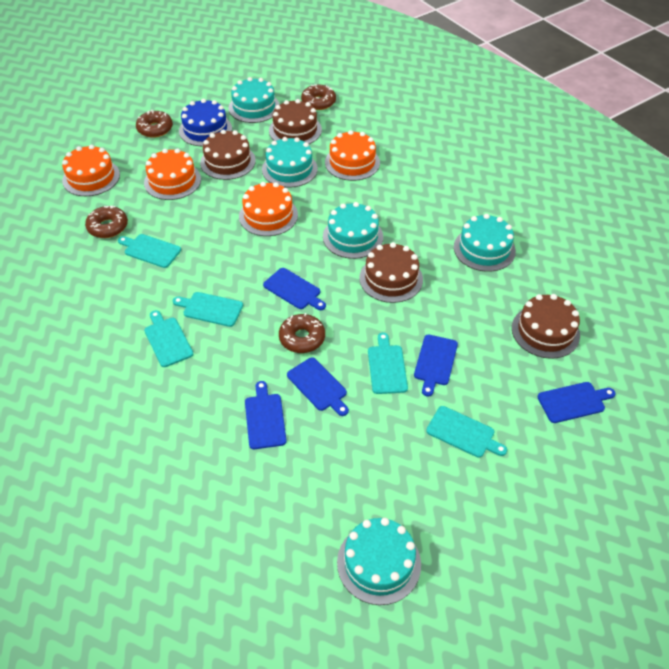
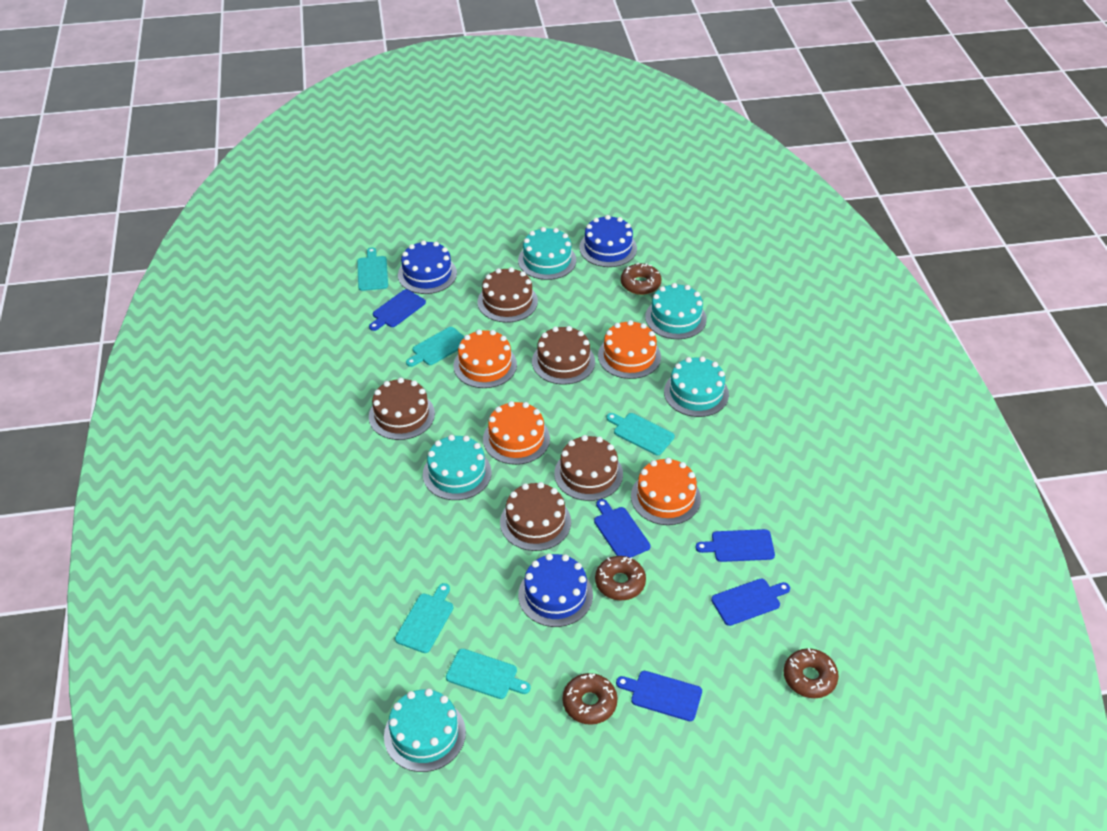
blue cake: [179,99,232,146] = 1 -> [398,240,457,294] [518,553,593,627] [579,215,637,267] = 3
brown cake: [200,129,256,180] [269,99,322,144] [359,242,423,303] [512,294,580,359] = 4 -> [369,378,435,440] [478,267,538,323] [500,482,571,551] [532,326,595,385] [554,435,623,501] = 5

